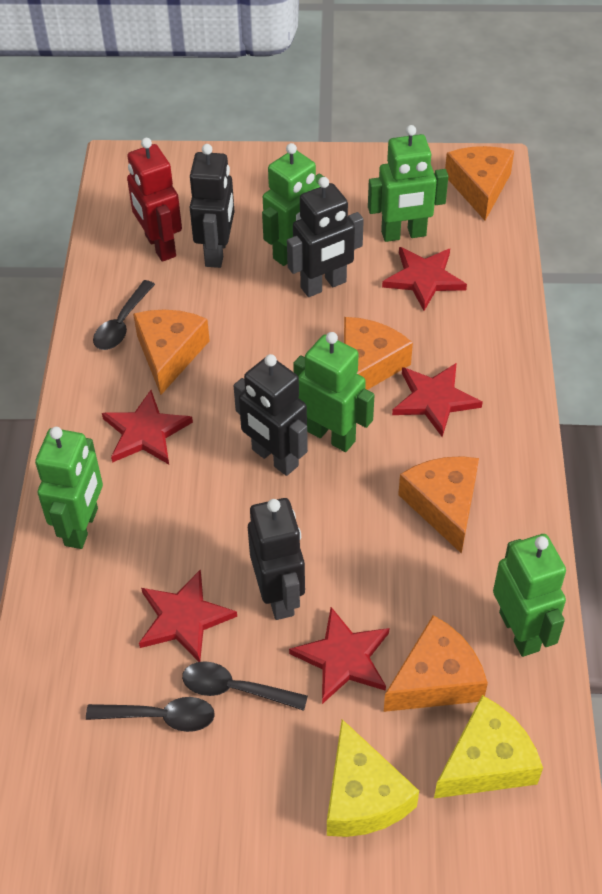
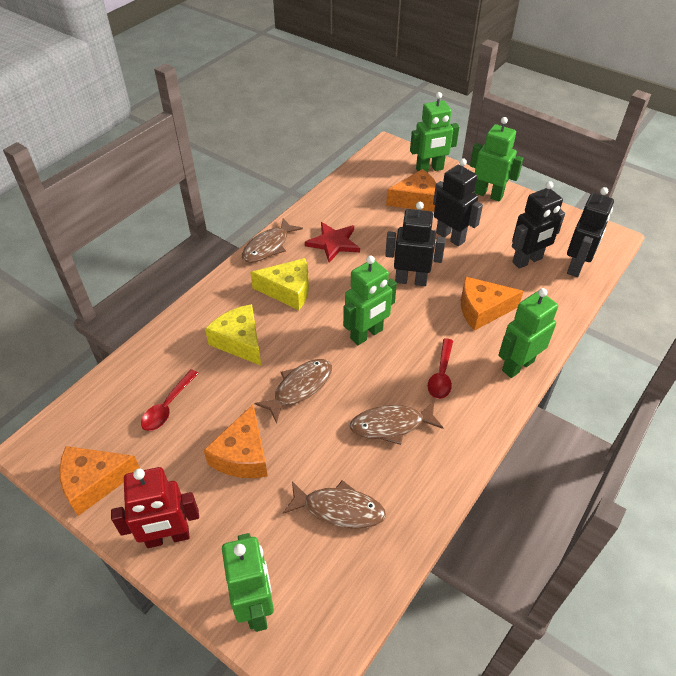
black spoon: [86,697,215,732] [93,280,155,350] [182,661,308,711] = 3 -> none = 0
brown fish: none = 0 -> [242,218,303,263] [254,359,332,423] [283,480,386,529] [350,401,443,445] = 4
orange cheese: [133,310,210,395] [344,317,413,390] [384,615,488,712] [398,456,479,554] [445,146,514,221] = 5 -> [59,446,140,516] [204,404,268,478] [386,169,436,212] [461,277,524,331] = 4
red spoon: none = 0 -> [141,369,199,431] [428,338,453,399] = 2
red star: [102,390,193,464] [139,570,237,662] [289,607,389,704] [382,247,467,311] [392,363,483,437] = 5 -> [305,222,360,263] = 1

